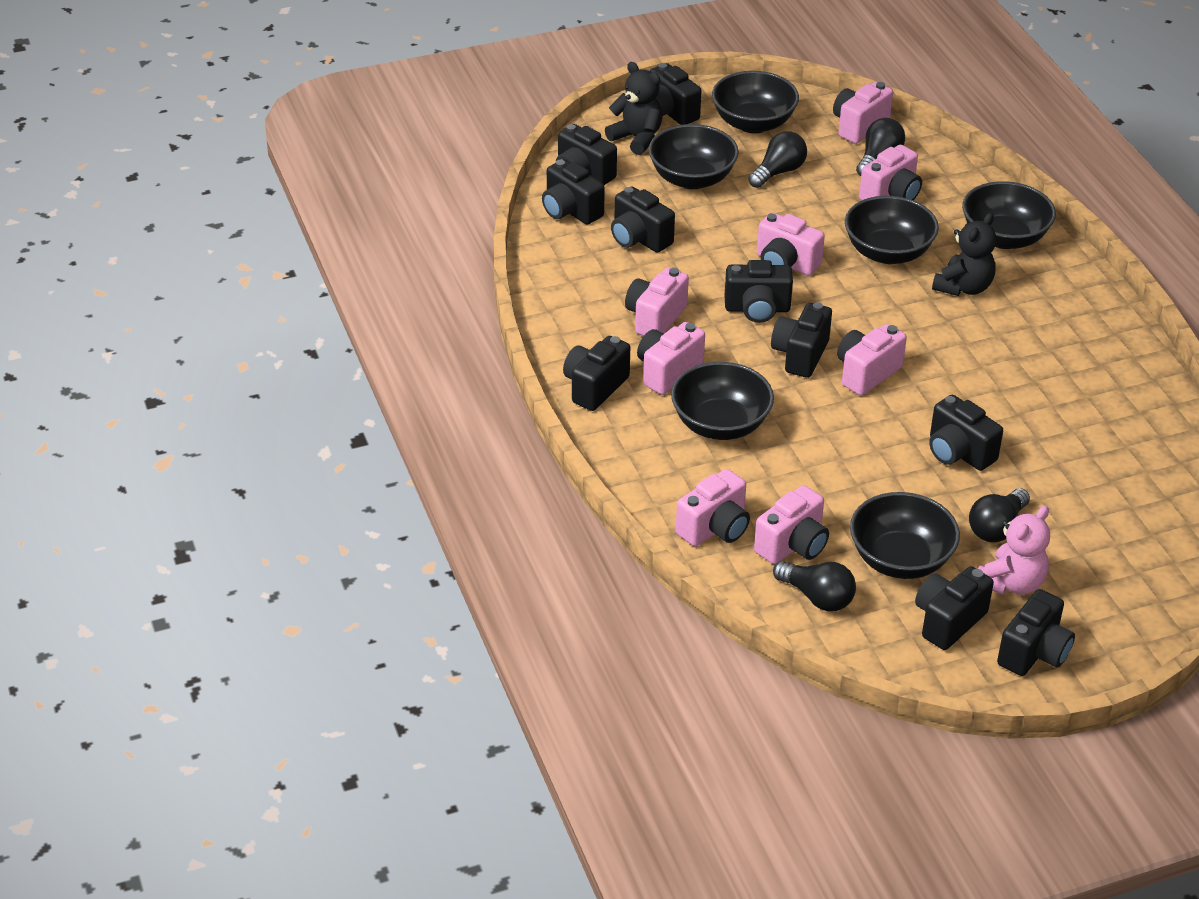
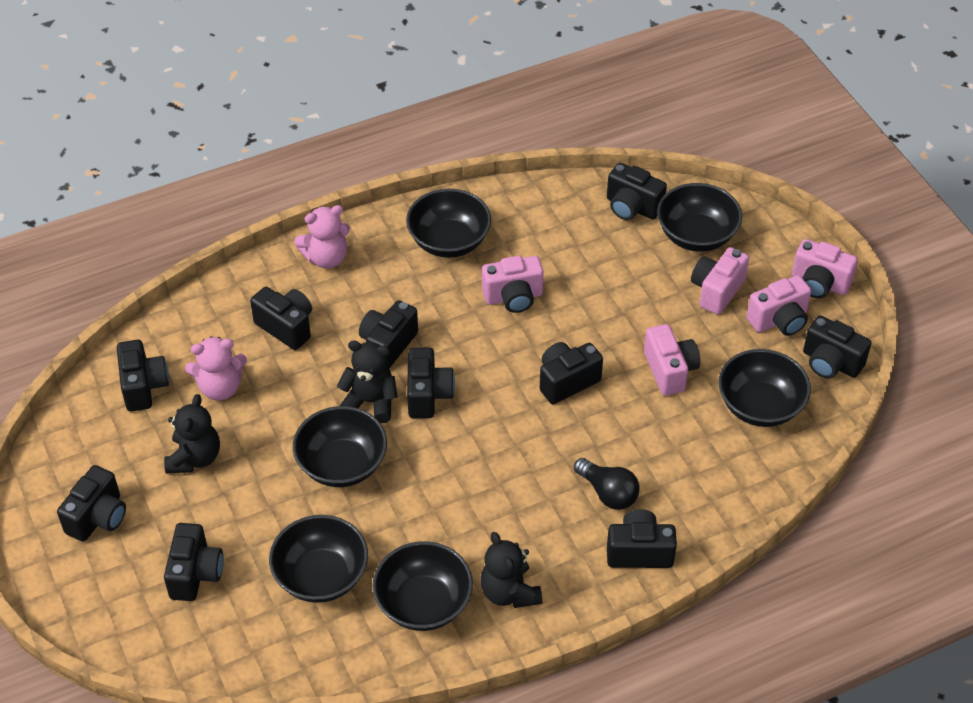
black light bulb: [748,131,807,188] [773,561,856,612] [856,118,905,176] [969,488,1030,542] = 4 -> [574,458,640,510] = 1
black teddy bear: [605,62,662,155] [932,213,996,296] = 2 -> [164,394,220,474] [337,341,397,423] [480,532,542,608] = 3
pink camera: [625,268,689,336] [637,322,705,395] [676,469,750,546] [754,485,829,564] [757,212,825,276] [833,82,893,144] [837,324,907,396] [859,145,922,200] = 8 -> [482,256,544,313] [644,324,700,396] [691,247,749,315] [747,275,811,336] [792,239,858,298] = 5
pink teddy bear: [978,506,1050,595] = 1 -> [185,336,247,400] [294,205,350,269] = 2

